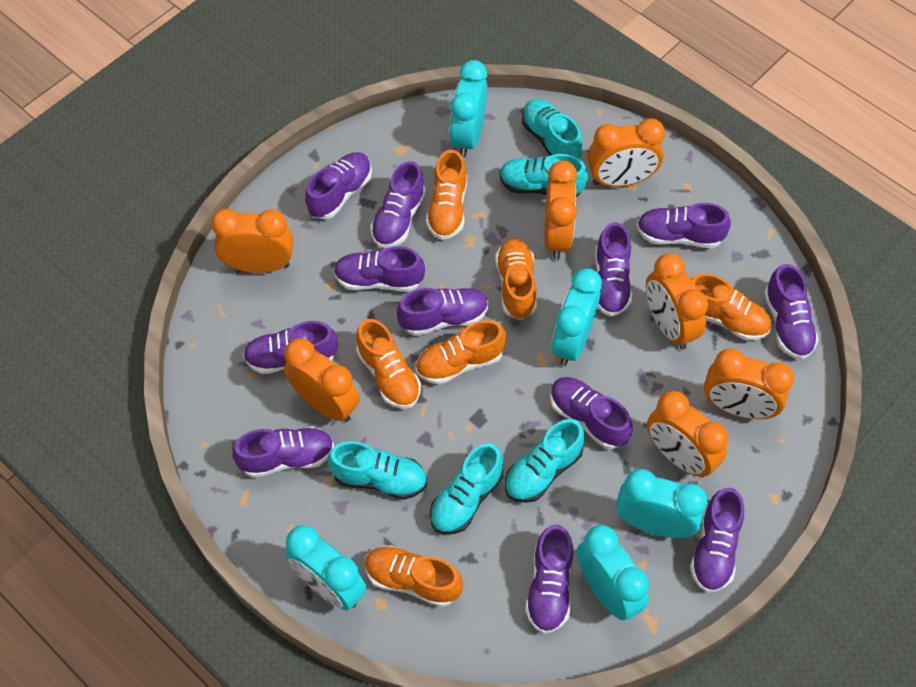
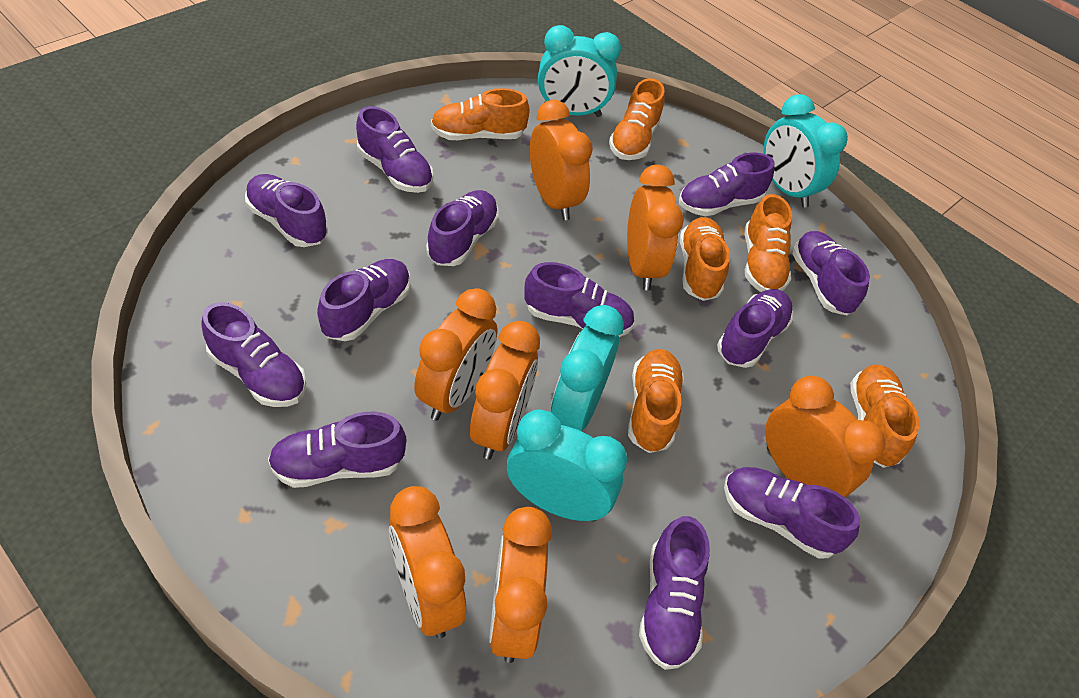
turquoise clock: [285,525,367,610] [449,60,487,157] [551,268,602,366] [576,525,649,620] [616,469,707,538] = 5 -> [507,409,627,521] [538,25,621,117] [551,305,624,431] [764,94,848,207] = 4
turquoise shoe: [328,441,427,500] [430,443,503,534] [499,154,588,198] [505,419,585,503] [522,99,583,158] = 5 -> none = 0

